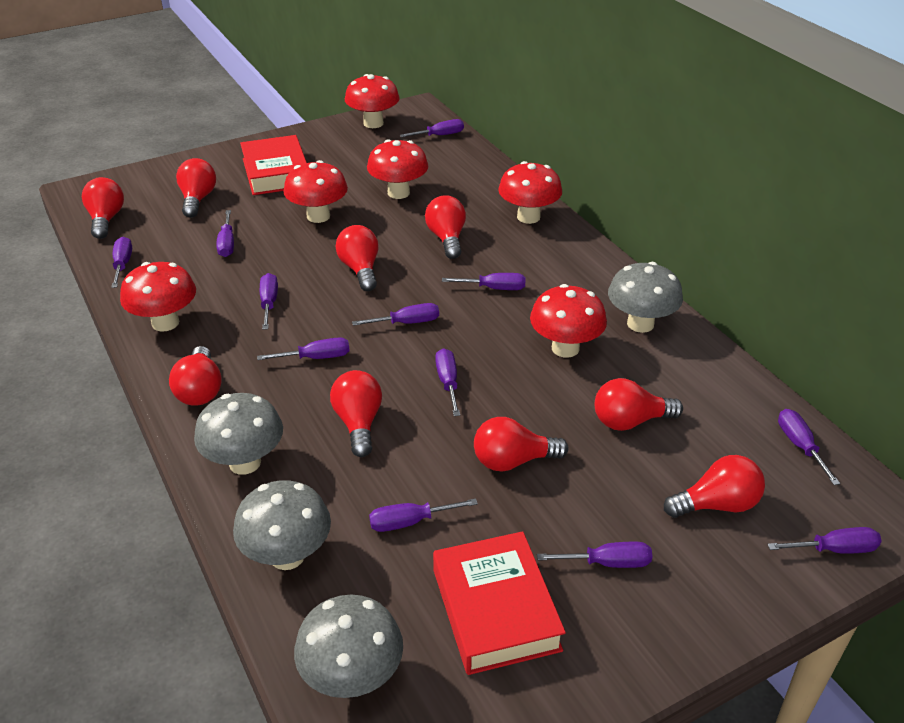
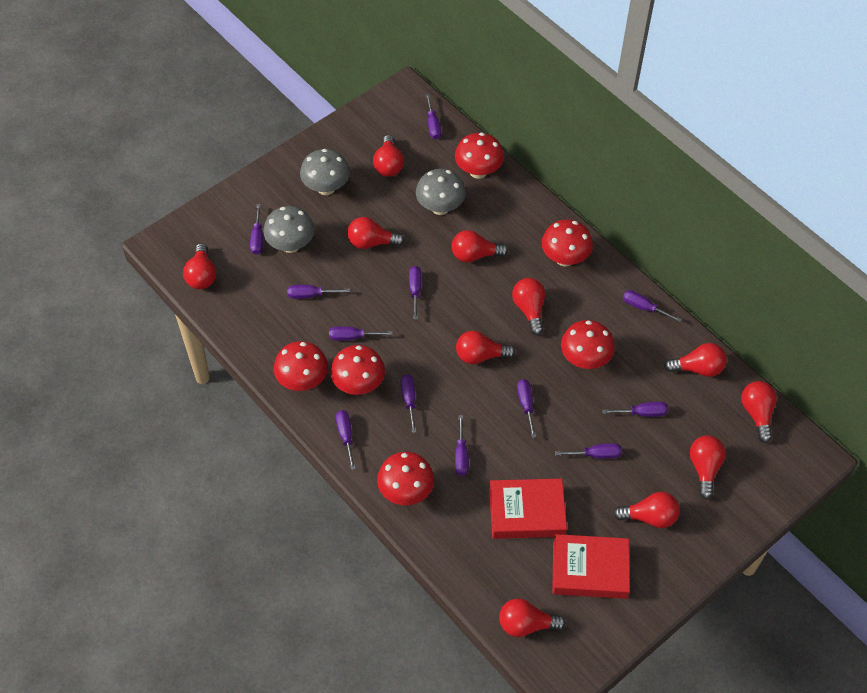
grey mushroom: [194,393,283,475] [233,480,331,570] [294,595,403,698] [608,262,683,333] = 4 -> [263,206,315,253] [300,149,350,195] [416,169,466,215] = 3
red light bulb: [82,177,124,239] [169,346,222,406] [176,158,216,218] [330,370,382,457] [336,225,378,291] [425,195,466,259] [474,417,568,472] [595,378,683,431] [664,455,765,518] = 9 -> [183,243,216,289] [347,217,405,249] [373,135,404,177] [452,230,508,262] [456,331,516,364] [499,599,566,637] [512,278,545,335] [613,492,680,528] [664,343,727,377] [690,435,726,499] [741,381,777,443] = 11

